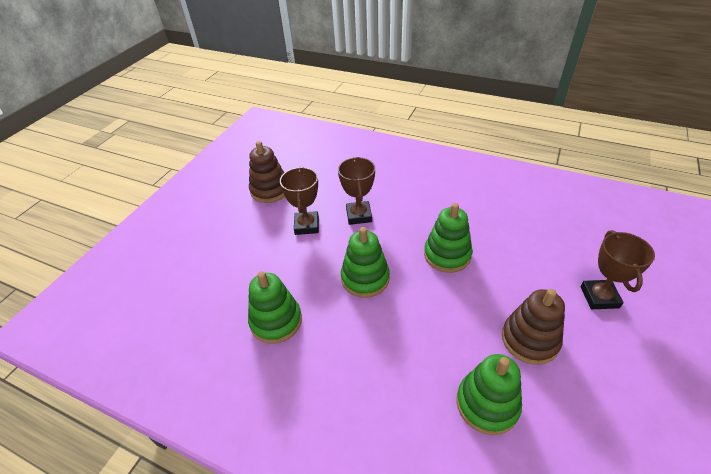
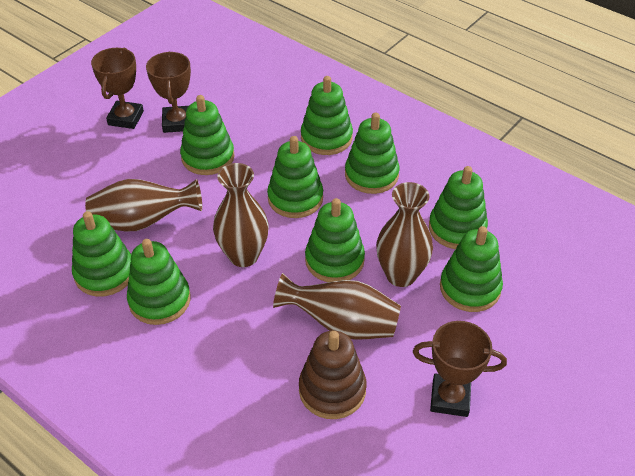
brown stacking toy: [249,141,285,203] [502,289,565,365] = 2 -> [299,331,366,419] = 1
brown vase: none = 0 -> [85,179,202,232] [213,163,269,267] [273,273,401,340] [376,182,433,287] = 4
green stacking toy: [248,271,302,344] [341,227,390,298] [424,203,473,273] [456,354,522,435] = 4 -> [72,211,131,297] [127,239,191,325] [180,95,234,175] [267,136,323,218] [301,76,353,155] [305,198,365,282] [345,113,400,194] [429,166,488,249] [440,226,503,312] = 9

